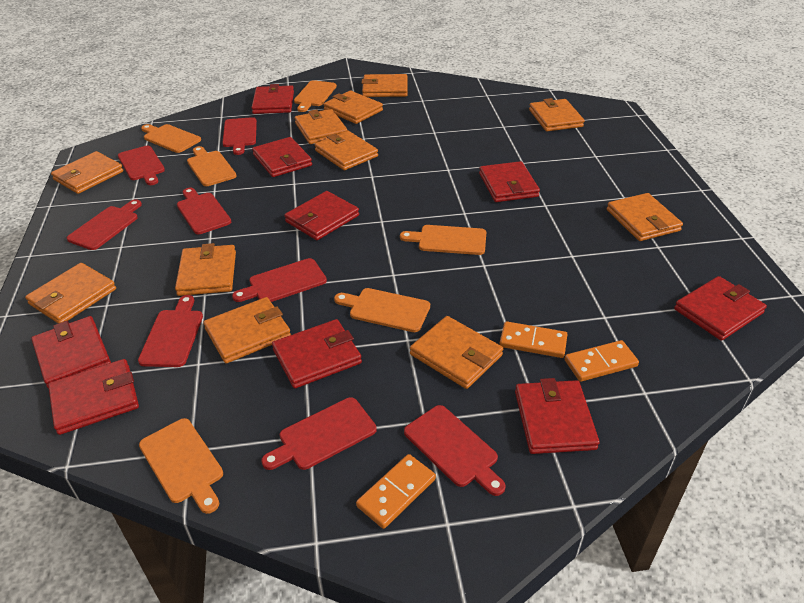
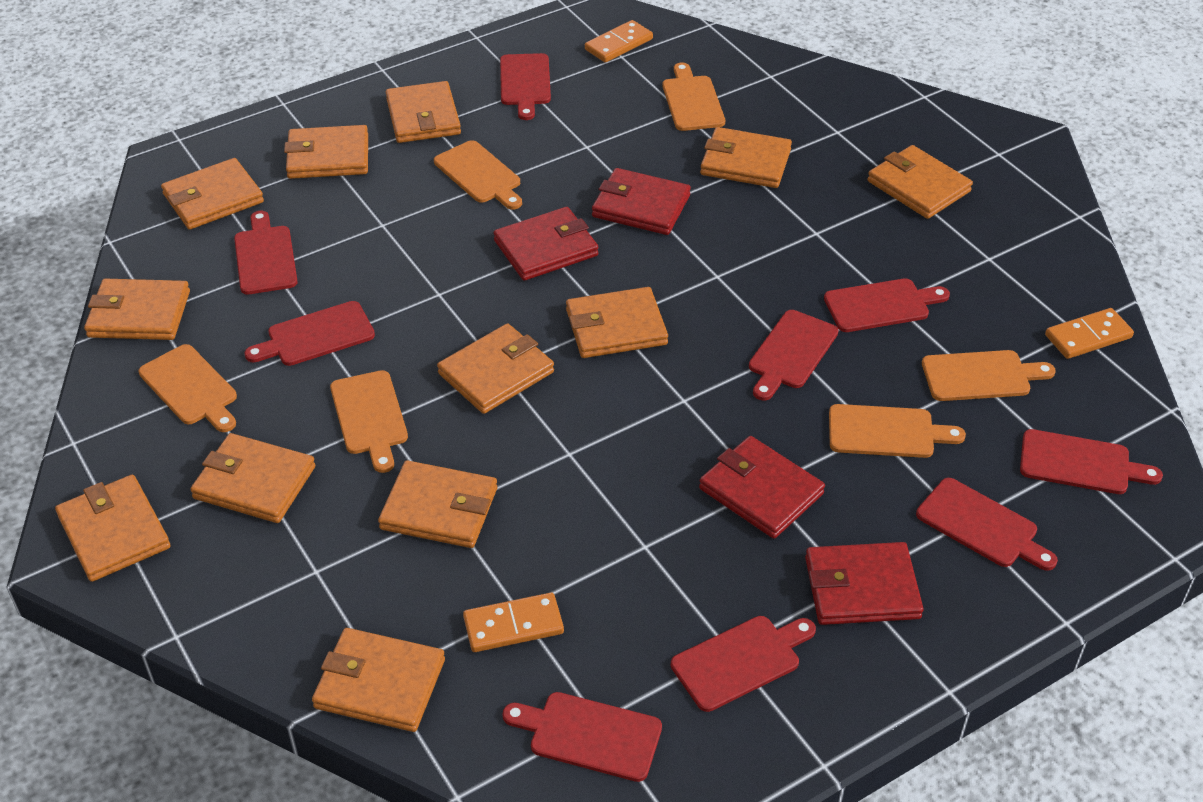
orange wallet: [25,263,116,324] [51,151,123,194] [175,243,236,296] [203,297,291,363] [295,109,348,144] [315,131,378,170] [323,90,383,124] [361,74,408,97] [410,316,503,389] [529,98,584,131] [607,193,683,241] = 11 -> [55,475,170,582] [84,279,190,340] [161,158,264,230] [190,433,315,523] [284,125,368,179] [312,628,445,732] [378,460,497,548] [386,81,461,143] [437,323,554,414] [566,287,668,358] [700,127,792,188] [868,145,973,219] = 12
red cutting board: [67,199,142,250] [118,146,165,185] [138,295,203,367] [177,188,231,234] [222,117,257,155] [232,258,327,302] [261,397,377,470] [404,405,506,496] = 8 -> [234,211,298,295] [244,301,375,366] [500,53,551,120] [502,692,662,782] [671,616,816,712] [749,310,839,401] [824,278,950,332] [916,478,1058,571] [1020,429,1163,494] = 9
red wallet: [31,316,111,389] [48,359,139,435] [251,84,294,114] [252,137,312,177] [272,319,362,388] [284,191,359,240] [479,161,540,202] [515,378,599,454] [674,276,767,341] = 9 -> [494,207,598,281] [592,168,691,235] [699,436,825,539] [805,542,924,625] = 4

